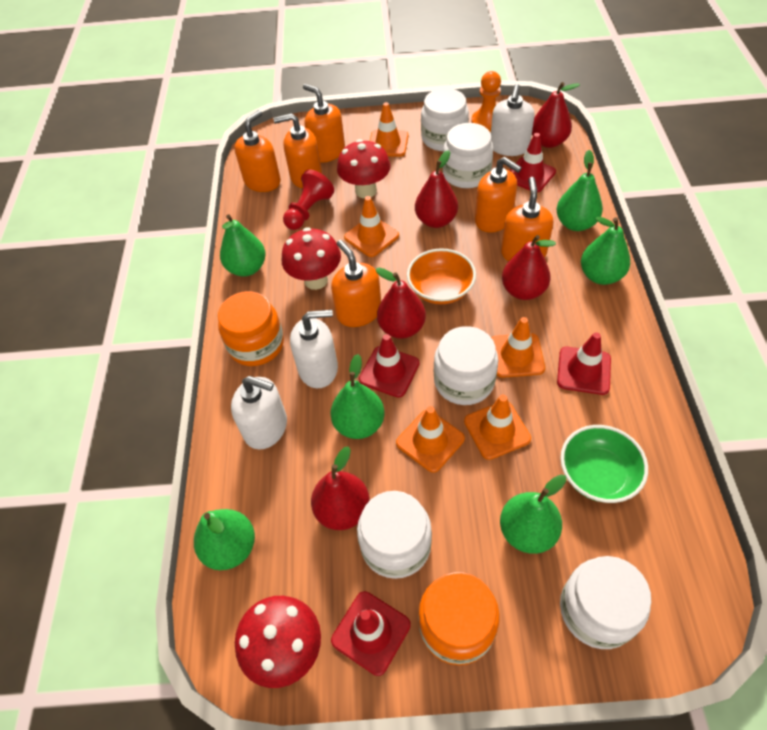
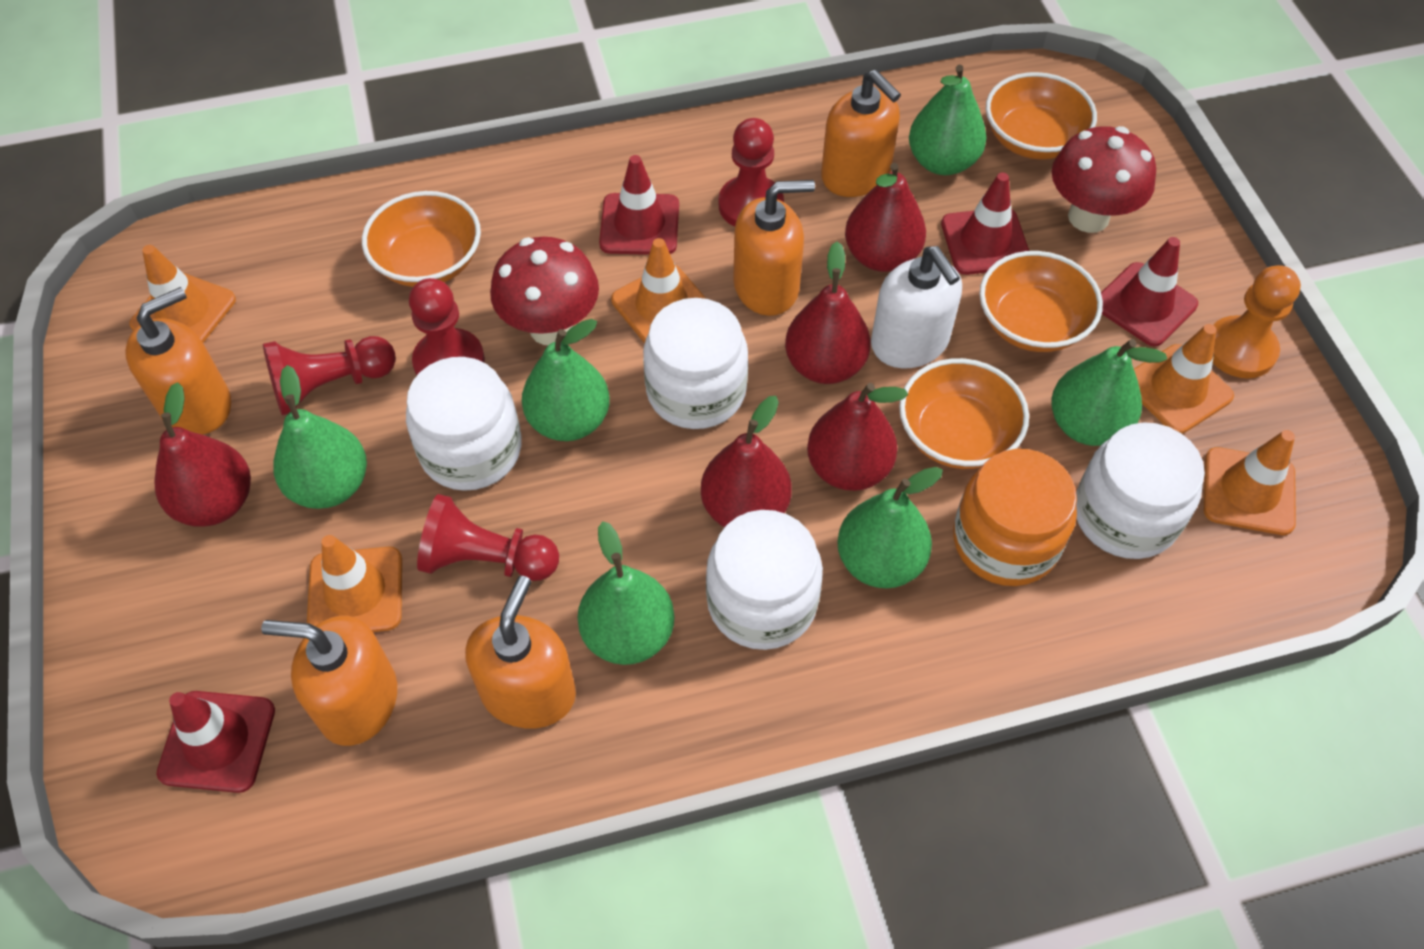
green bowl: [560,425,648,503] = 1 -> none = 0
orange bowl: [407,248,476,304] = 1 -> [362,191,481,287] [899,358,1029,469] [979,251,1103,352] [986,72,1097,160] = 4
orange jar: [218,291,284,366] [418,572,500,665] = 2 -> [953,449,1077,586] = 1
orange soap dispenser: [235,110,281,192] [273,113,322,188] [303,84,345,162] [331,240,381,327] [475,157,522,232] [501,177,553,261] = 6 -> [125,287,231,435] [261,615,397,746] [465,576,576,729] [733,180,815,316] [821,70,901,197] = 5
red mushroom: [235,596,321,688] [282,227,341,290] [337,139,391,198] = 3 -> [490,237,599,345] [1052,126,1156,233] = 2
red pawn: [283,169,334,230] = 1 -> [263,336,396,415] [409,278,485,375] [417,494,559,581] [719,118,784,227] = 4
white jar: [357,491,432,579] [421,88,469,151] [434,326,498,405] [443,123,494,188] [560,556,651,649] = 5 -> [406,357,522,491] [643,298,748,429] [706,510,823,650] [1076,422,1205,559] = 4
white soap dispenser: [231,376,287,450] [290,310,338,388] [491,84,535,156] = 3 -> [871,246,962,368] = 1

